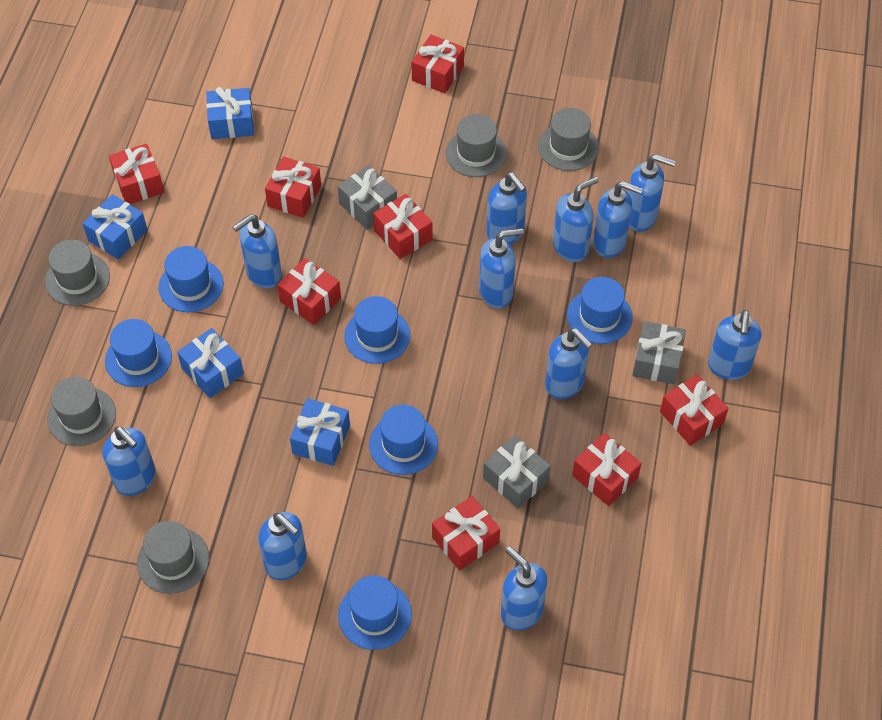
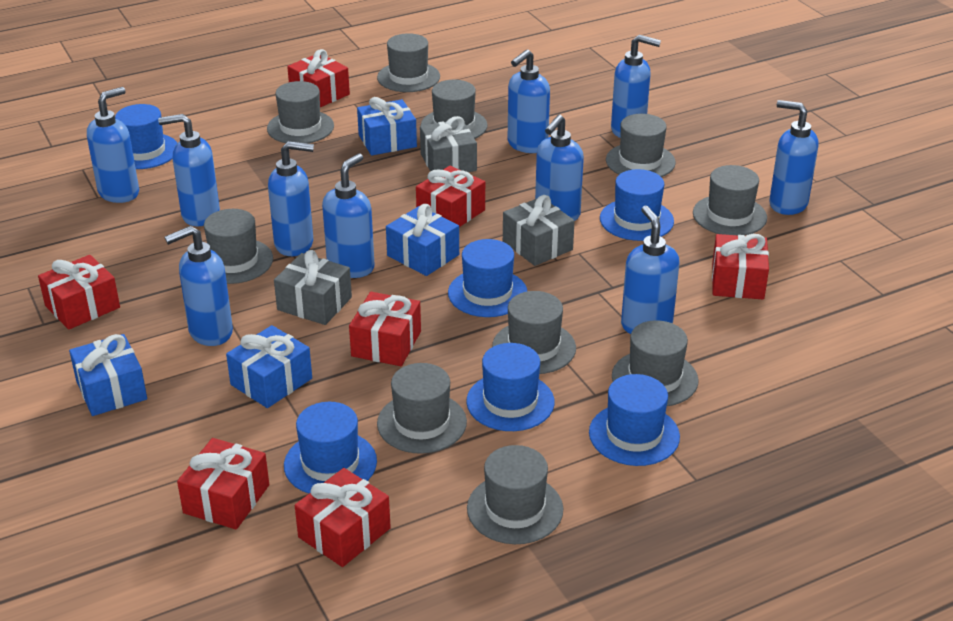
blue soap dispenser: [103,426,156,496] [232,214,282,289] [258,512,307,580] [479,228,524,308] [486,172,527,244] [501,546,548,631] [545,328,592,399] [553,177,599,262] [593,181,643,258] [628,154,676,232] [708,310,762,380] = 11 -> [87,87,139,203] [158,114,220,226] [164,226,233,346] [268,141,314,256] [322,153,375,278] [508,49,550,153] [535,115,584,221] [611,35,661,138] [621,206,679,334] [769,100,819,215] = 10
grey hat: [45,239,110,306] [47,377,116,446] [137,521,209,594] [446,114,507,177] [538,108,599,171] = 5 -> [204,209,273,284] [267,81,334,143] [377,33,440,92] [377,363,467,454] [421,80,487,139] [467,445,563,544] [492,291,576,374] [606,114,676,177] [612,320,699,406] [693,165,767,235] = 10
red gift: [109,144,164,204] [265,156,321,218] [277,258,341,325] [373,194,433,259] [411,35,464,93] [432,496,500,571] [572,433,642,506] [660,374,729,446] = 8 -> [38,255,120,330] [177,438,269,530] [287,49,350,107] [295,468,391,567] [349,292,421,366] [416,166,485,227] [712,234,769,299] = 7

